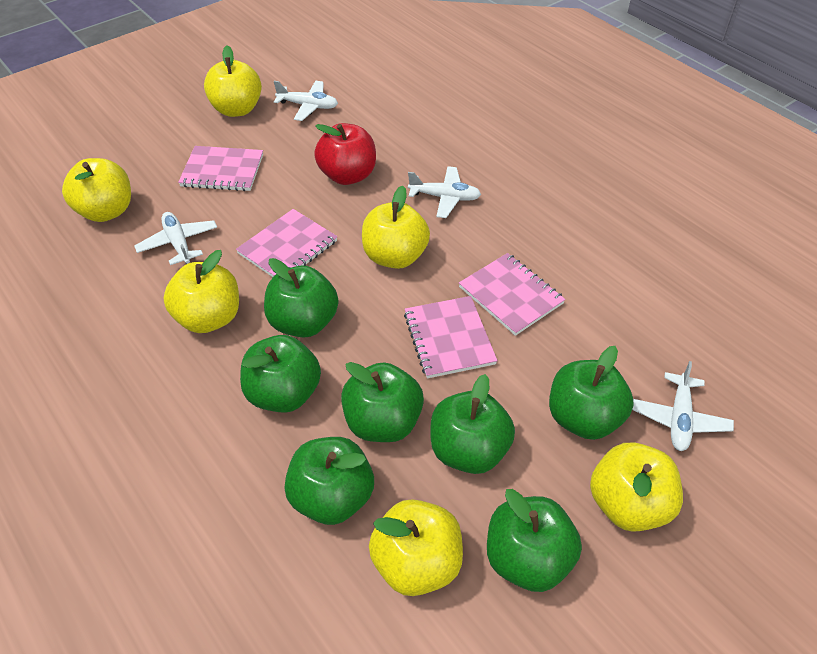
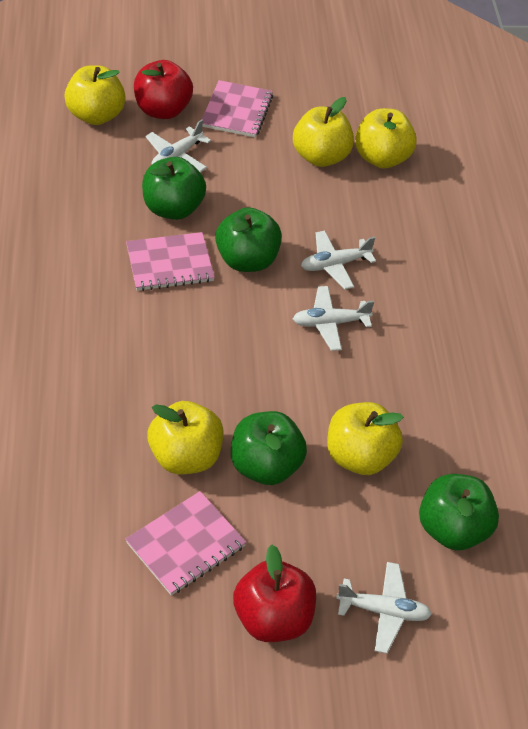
green apple: [240,335,321,413] [264,258,338,338] [285,437,374,525] [341,362,424,442] [430,374,515,474] [487,489,582,592] [549,346,634,440] = 7 -> [142,157,206,220] [215,207,282,272] [231,411,307,485] [419,474,499,550] = 4
pink notebook: [178,146,263,191] [236,209,338,277] [404,296,498,378] [459,253,566,336] = 4 -> [125,491,247,596] [126,232,215,291] [202,80,273,138] = 3
red apple: [314,123,376,185] = 1 -> [134,60,193,119] [233,545,316,642] = 2
yellow apple: [62,158,131,222] [163,250,239,333] [204,45,262,117] [362,186,430,269] [369,499,463,596] [590,442,683,532] = 6 -> [64,65,125,125] [148,401,223,474] [293,97,354,167] [327,402,403,475] [355,108,417,169] = 5

